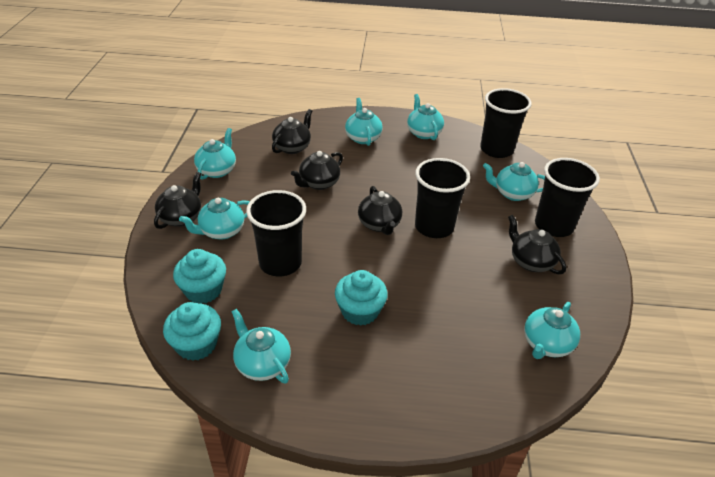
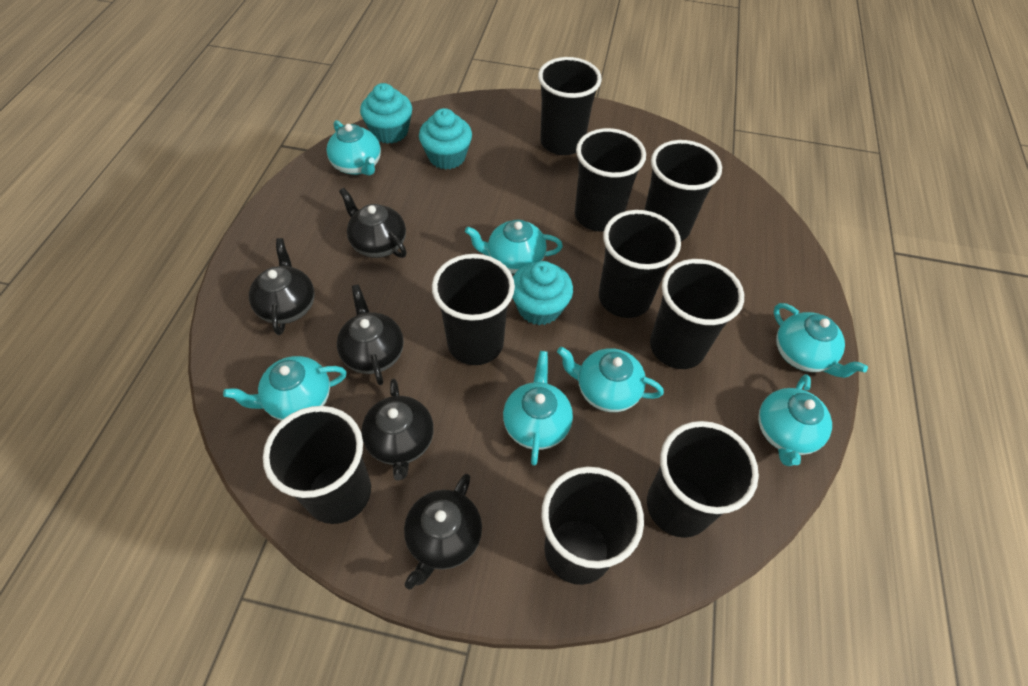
black cup: [246,190,306,277] [415,158,470,238] [480,88,532,158] [535,158,600,237] = 4 -> [263,406,371,524] [432,254,515,365] [538,57,602,155] [541,467,644,585] [575,128,646,232] [599,210,681,318] [644,140,722,241] [647,421,759,538] [650,259,744,369] = 9

